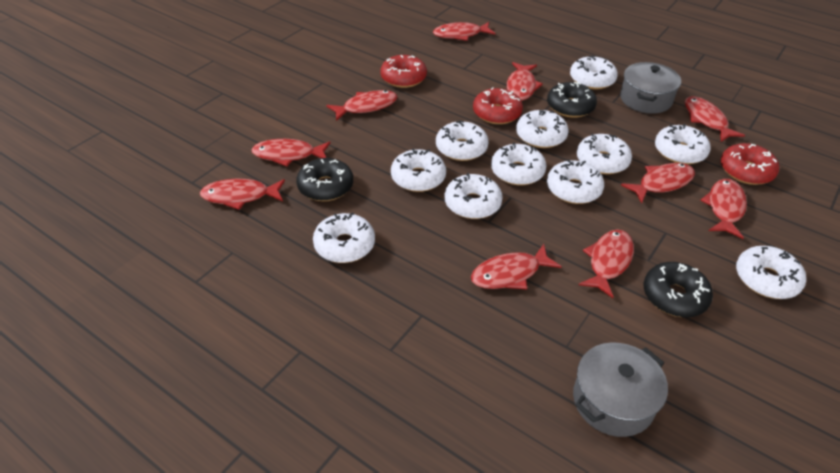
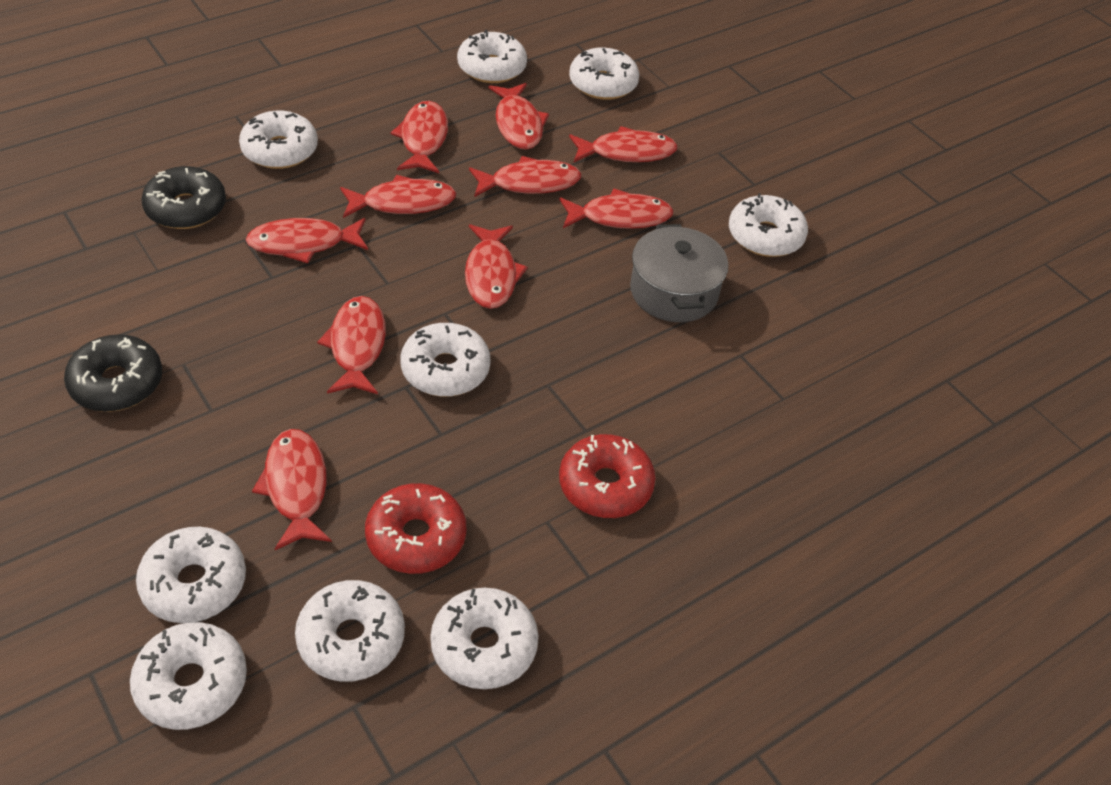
black donut: [296,158,353,201] [547,82,597,118] [644,262,713,317] = 3 -> [64,334,162,412] [141,166,226,229] = 2
grey pot: [573,343,668,437] [620,62,681,114] = 2 -> [630,224,728,322] = 1
red donut: [380,55,427,88] [473,87,523,124] [721,143,779,185] = 3 -> [365,483,466,574] [559,434,655,518] = 2
white donut: [313,213,375,263] [391,148,446,192] [436,120,489,161] [444,173,503,219] [491,142,546,185] [516,110,568,148] [547,160,604,204] [570,55,618,89] [577,134,632,174] [655,124,711,164] [736,246,806,299] = 11 -> [130,622,247,730] [136,527,246,623] [239,111,318,169] [295,580,405,682] [400,323,490,397] [430,587,538,689] [457,30,527,83] [569,48,639,100] [729,193,808,257] = 9

